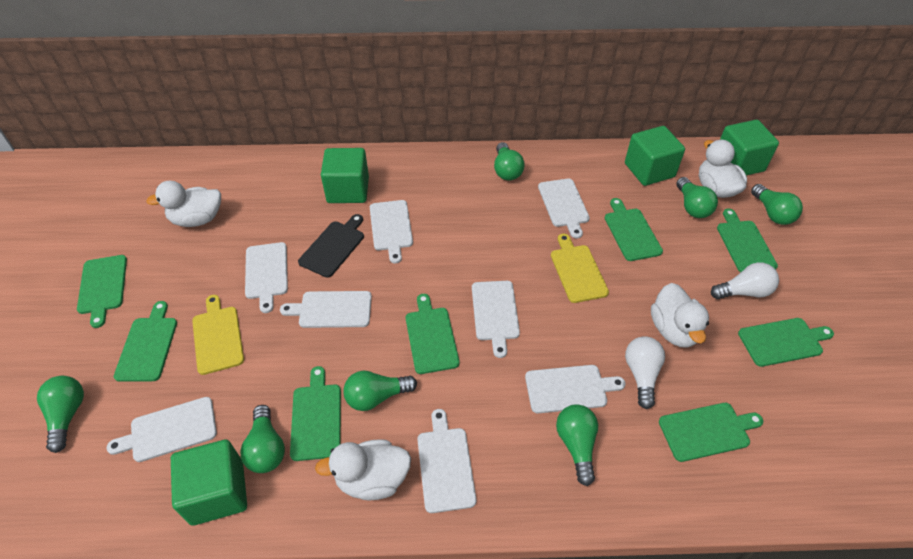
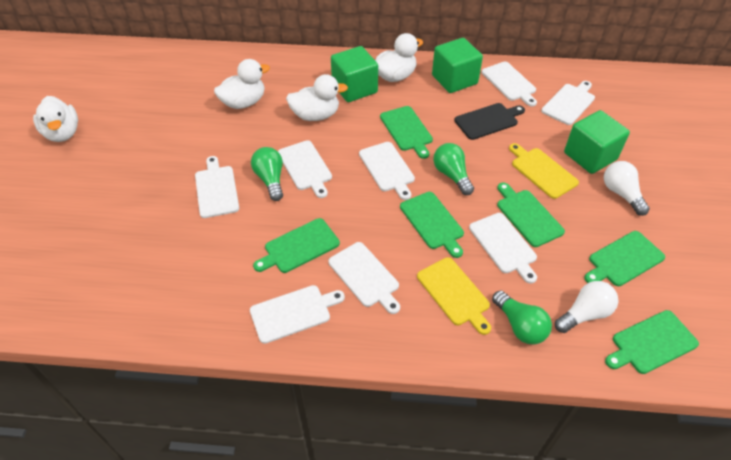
green cube: [171,440,247,526] [321,148,369,203] [625,126,685,186] [720,120,779,176] = 4 -> [331,46,378,102] [432,38,483,93] [564,110,630,174] = 3
green cutting board: [77,255,127,328] [114,301,177,382] [290,366,341,461] [406,294,460,374] [605,198,663,261] [659,403,763,462] [717,209,778,272] [738,318,834,367] = 8 -> [253,218,340,273] [380,106,433,159] [400,192,464,258] [497,183,565,247] [584,231,665,286] [605,310,699,374] = 6
green light bulb: [37,376,84,453] [240,405,285,473] [343,371,417,411] [494,142,525,180] [556,404,598,486] [676,177,718,218] [751,184,803,225] = 7 -> [251,147,283,201] [433,143,474,195] [492,291,552,345] = 3

